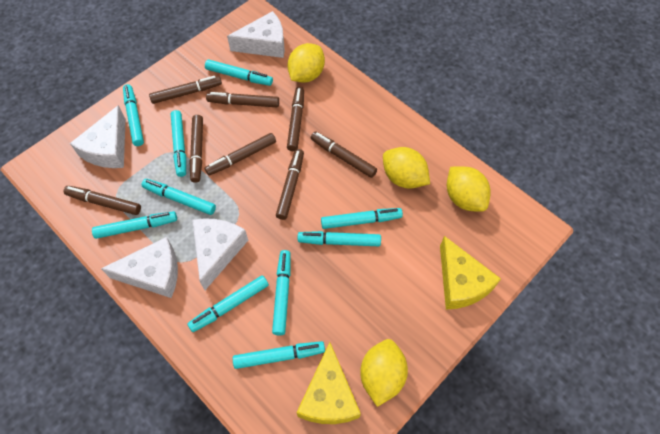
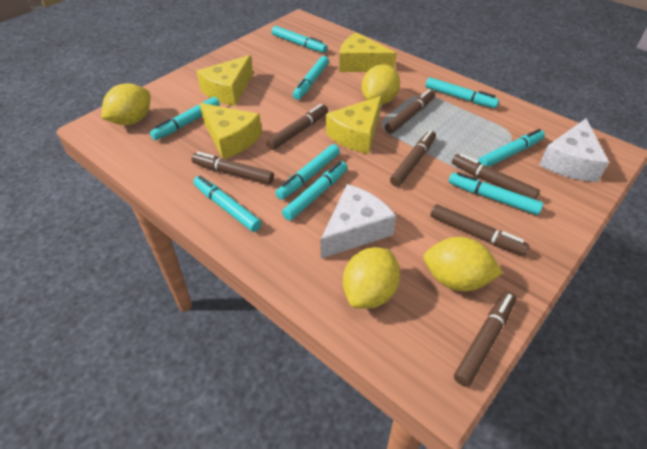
brown marker: [64,186,141,215] [149,76,222,104] [189,115,203,183] [205,133,276,176] [206,92,279,107] [276,149,304,220] [287,87,304,151] [311,131,377,178] = 8 -> [192,152,274,184] [266,104,328,150] [385,89,435,134] [390,130,436,187] [430,204,529,256] [452,154,540,200] [454,291,516,387] = 7
turquoise marker: [92,211,177,239] [123,84,144,146] [142,179,216,215] [171,110,186,177] [187,275,269,332] [205,59,273,86] [233,341,325,369] [272,250,291,335] [298,231,381,246] [321,208,403,229] = 10 -> [150,97,220,140] [193,176,262,232] [272,26,327,53] [275,144,340,200] [282,161,348,221] [293,56,329,100] [425,77,499,108] [449,172,543,215] [478,129,545,167] = 9
white cheese: [70,105,126,168] [101,237,178,298] [192,218,248,290] [227,11,285,58] = 4 -> [321,184,396,258] [539,119,609,182] = 2
yellow cheese: [296,342,361,424] [440,236,501,310] = 2 -> [197,55,253,106] [200,103,262,159] [326,96,382,154] [339,32,397,72] = 4

